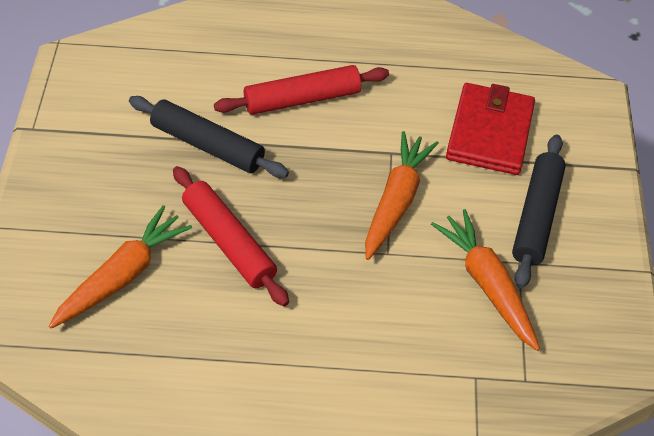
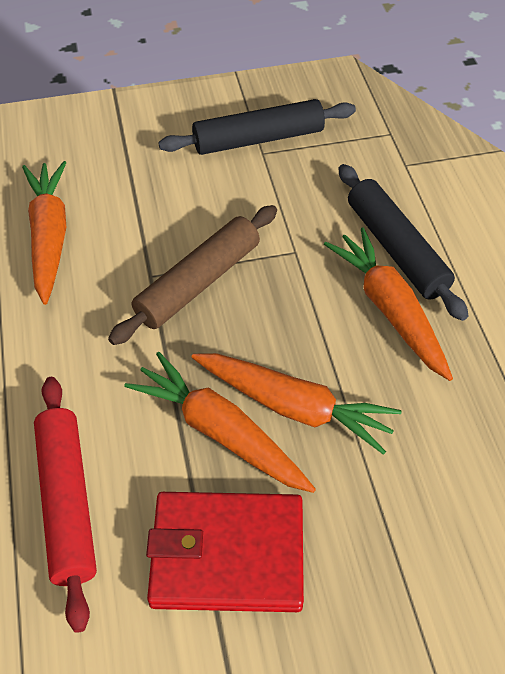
brown rolling pin: none = 0 -> [108,205,277,345] = 1
orange carrot: [49,205,192,328] [365,131,439,260] [431,209,540,351] = 3 -> [22,161,67,305] [124,352,316,493] [191,353,402,455] [324,227,453,381] = 4
red rolling pin: [173,166,289,306] [214,65,389,115] = 2 -> [34,377,97,633] = 1

